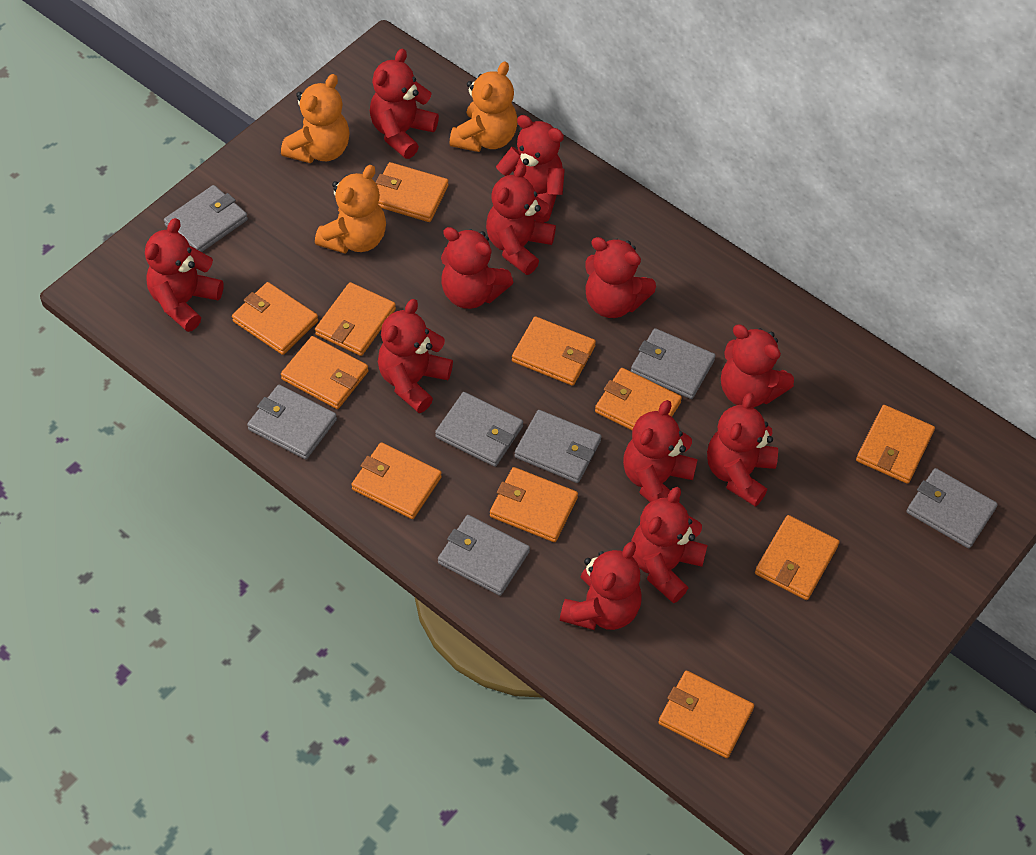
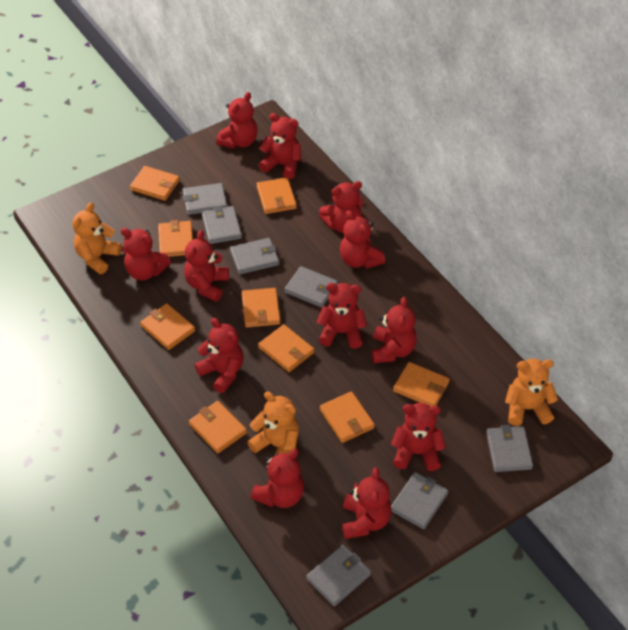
orange wallet: [232,282,318,355] [281,336,369,409] [315,282,396,356] [351,442,442,519] [375,162,449,222] [490,467,578,542] [512,316,596,386] [595,368,682,430] [658,671,754,758] [755,515,839,600] [856,405,935,484] = 11 -> [130,166,180,201] [140,303,195,350] [158,220,193,257] [189,401,247,454] [242,288,280,328] [257,177,297,214] [258,324,314,372] [320,391,375,443] [393,362,450,406] = 9

